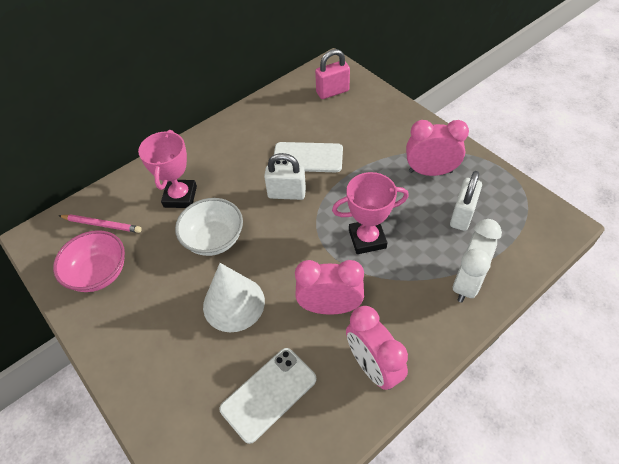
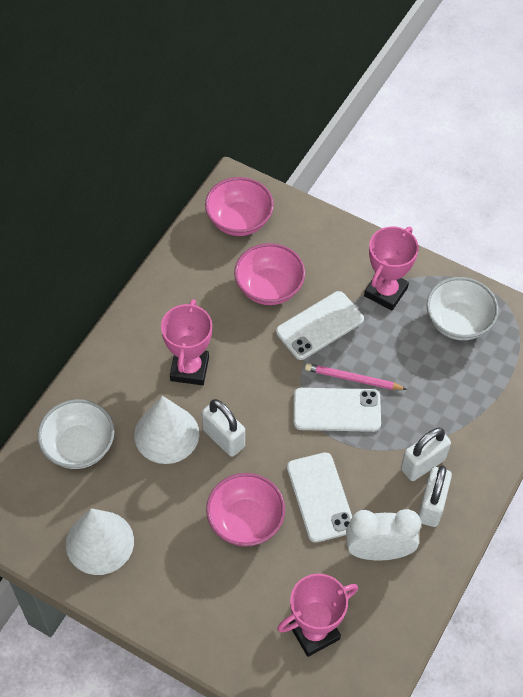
pink bowl: [53,230,125,292] = 1 -> [205,177,274,236] [206,473,285,547] [234,243,305,305] = 3
pink clock: [295,260,364,315] [346,306,408,390] [406,120,469,176] = 3 -> none = 0
pink padlock: [315,49,350,99] = 1 -> none = 0
pink trophy: [138,130,197,208] [332,172,409,254] = 2 -> [161,299,212,385] [277,574,358,657] [364,227,419,311] = 3
white bowl: [175,198,243,256] = 1 -> [38,399,115,469] [426,277,499,340] = 2
white cone: [203,263,265,332] = 1 -> [66,508,134,575] [134,396,199,464] = 2
white padlock: [264,153,306,200] [450,171,482,231] = 2 -> [202,399,245,457] [401,427,451,481] [418,465,452,527] = 3
white phone: [220,348,317,444] [274,142,343,172] = 2 -> [276,291,364,360] [287,452,352,543] [294,388,381,432] = 3

